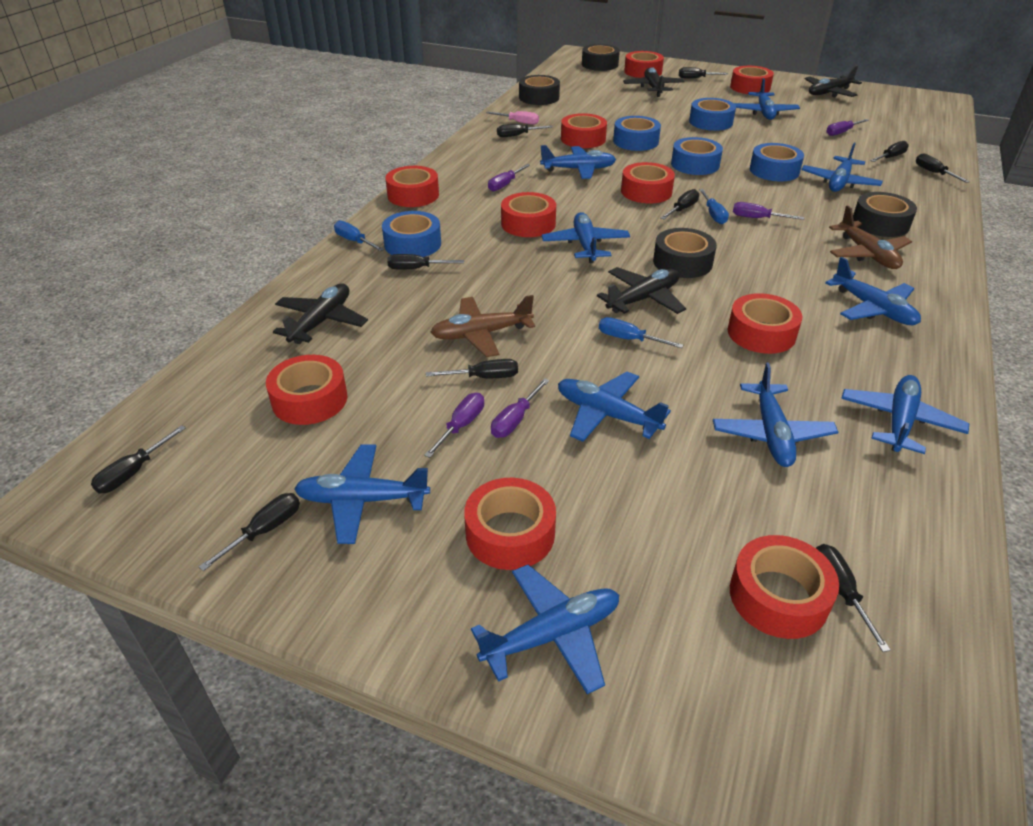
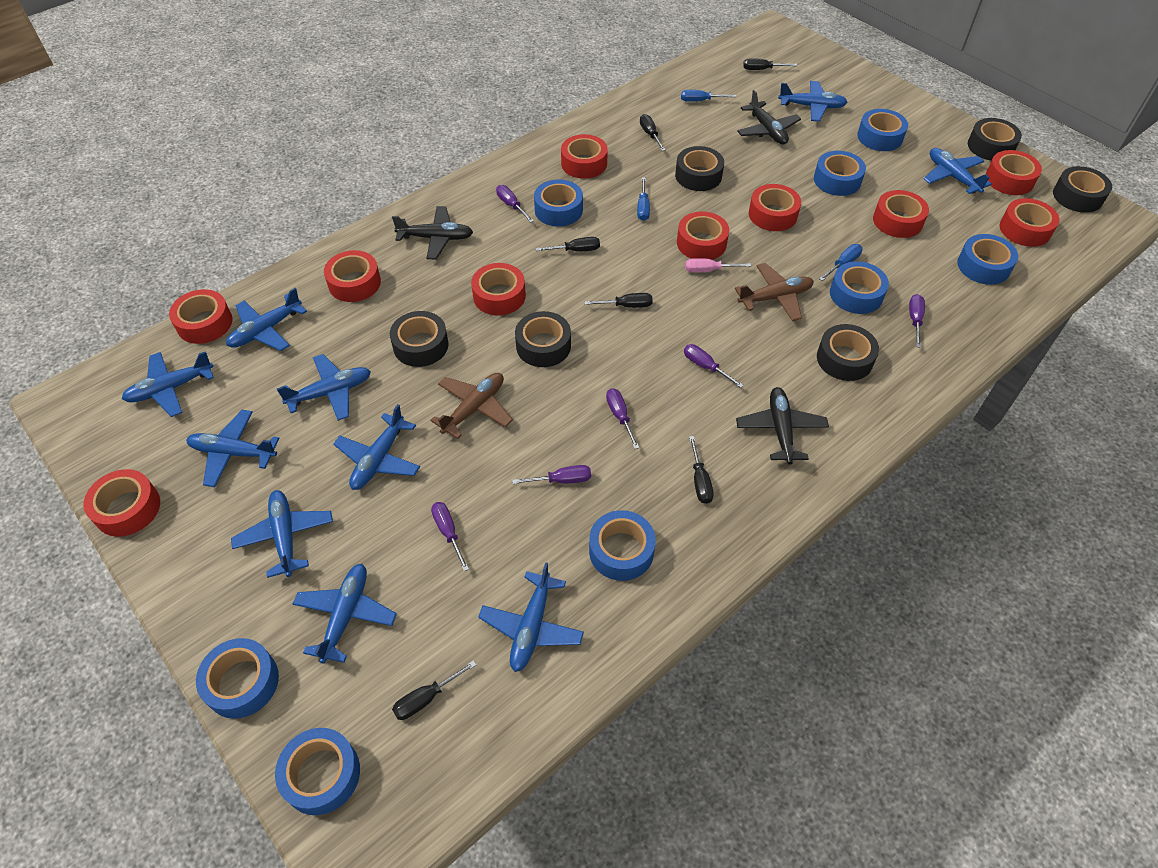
black plane: [273,284,368,344] [597,267,686,314] [623,67,685,97] [805,65,862,98] = 4 -> [392,206,473,259] [736,387,829,465] [737,90,801,145] = 3
black screwdriver: [91,425,186,493] [199,493,300,571] [387,254,464,270] [426,359,518,378] [497,124,553,137] [660,189,699,219] [679,67,728,78] [816,544,891,652] [870,141,909,162] [916,153,970,183] = 10 -> [392,660,476,720] [536,237,600,252] [585,293,653,308] [640,114,666,151] [689,436,714,504] [743,58,797,70] = 6
black tape: [519,75,560,105] [582,44,620,71] [653,228,717,278] [853,192,917,237] = 4 -> [390,311,449,367] [515,311,571,367] [675,146,724,191] [817,324,879,381] [968,118,1022,161] [1053,166,1112,213] = 6
blue tape: [382,211,441,257] [613,116,661,151] [671,137,723,175] [689,98,736,131] [750,143,804,181] = 5 -> [196,638,279,719] [275,728,360,815] [534,179,583,227] [589,510,656,581] [814,151,866,196] [830,261,889,314] [857,109,908,151] [957,234,1018,285] = 8
purple screwdriver: [424,393,484,458] [488,164,530,191] [491,378,549,438] [733,202,804,220] [826,119,869,136] = 5 -> [431,502,469,571] [496,185,534,222] [512,465,591,484] [606,388,640,449] [684,344,744,388] [909,294,925,348] = 6

